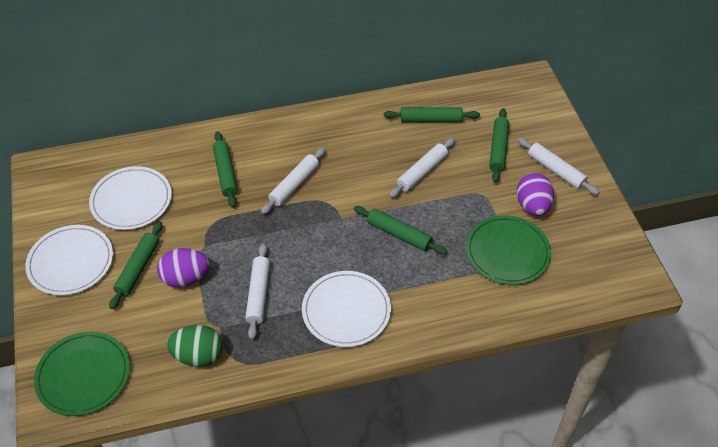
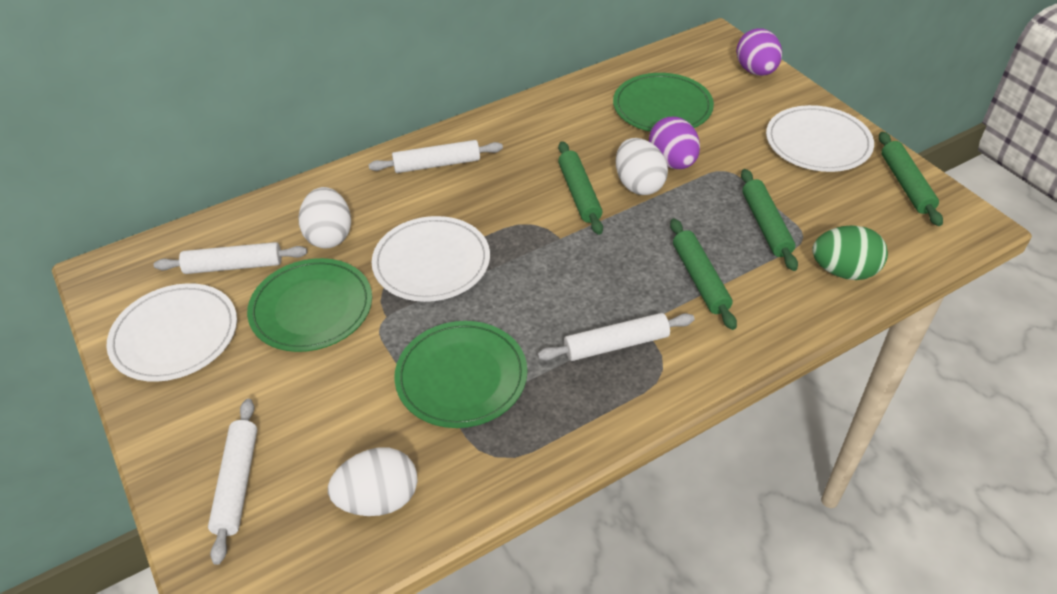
green plate: [34,332,130,416] [466,215,551,285] = 2 -> [247,258,372,352] [394,321,527,428] [613,73,714,132] = 3
green rolling pin: [109,221,162,309] [213,131,238,208] [354,206,447,255] [384,107,480,122] [489,108,509,182] = 5 -> [558,141,603,235] [670,219,737,330] [741,169,798,271] [879,132,943,226] = 4
white egg: none = 0 -> [298,187,351,248] [328,447,418,516] [616,138,668,195] = 3

